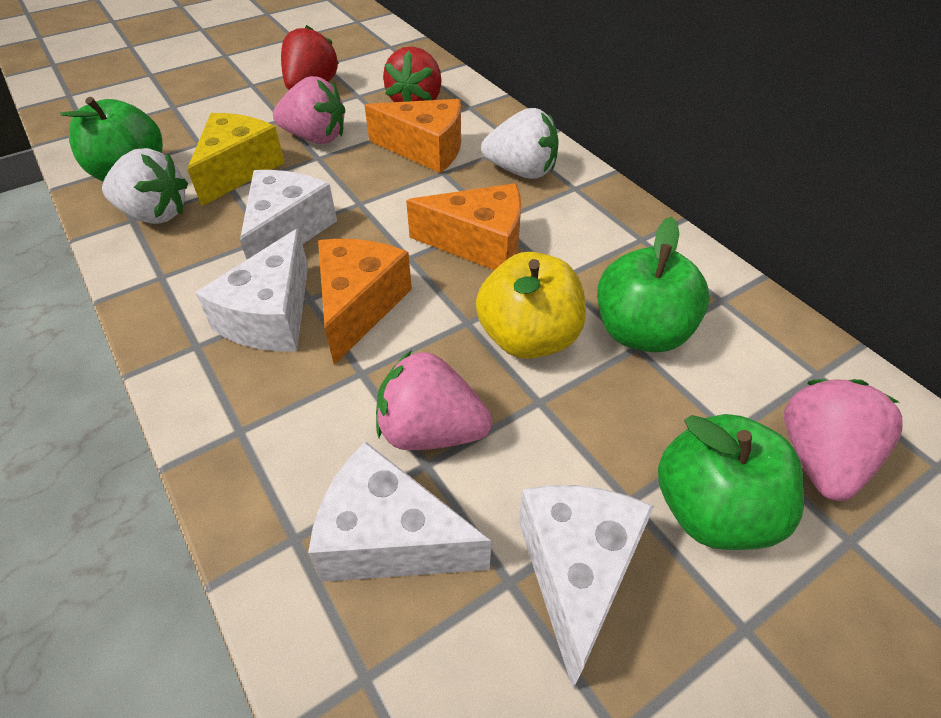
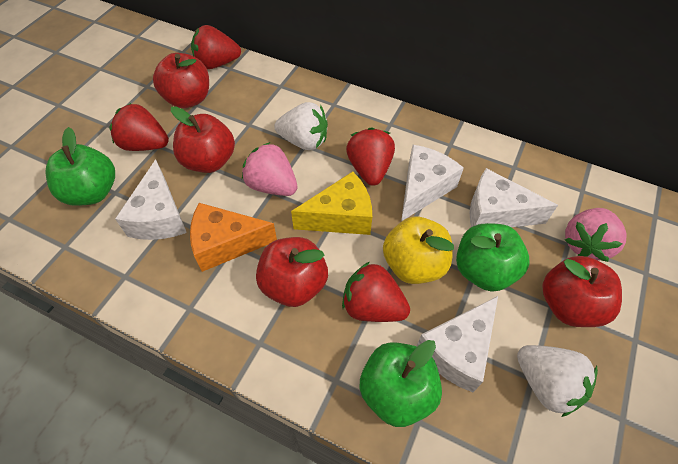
orange cheese: [318,239,412,365] [365,99,461,173] [406,183,521,270] = 3 -> [190,203,277,272] = 1
pink strawberry: [273,76,345,144] [376,350,492,450] [784,379,903,501] = 3 -> [242,142,298,196] [565,208,627,262] = 2
red apple: none = 0 -> [153,53,209,108] [171,106,235,173] [256,237,328,307] [542,256,622,327] = 4
red strawberry: [281,25,339,90] [383,46,442,102] = 2 -> [109,103,169,151] [191,25,241,69] [342,262,410,322] [346,127,395,186] = 4

